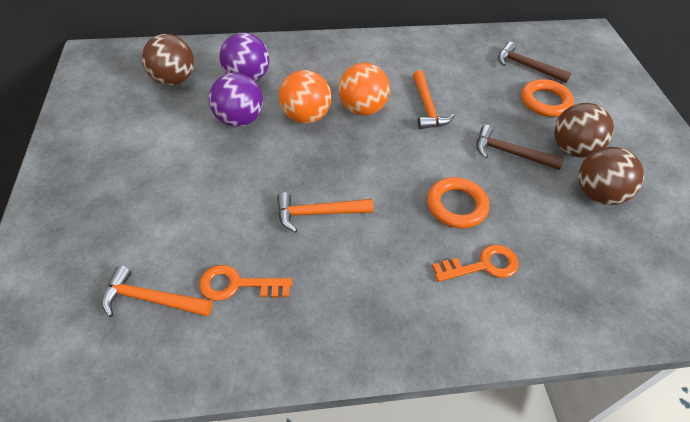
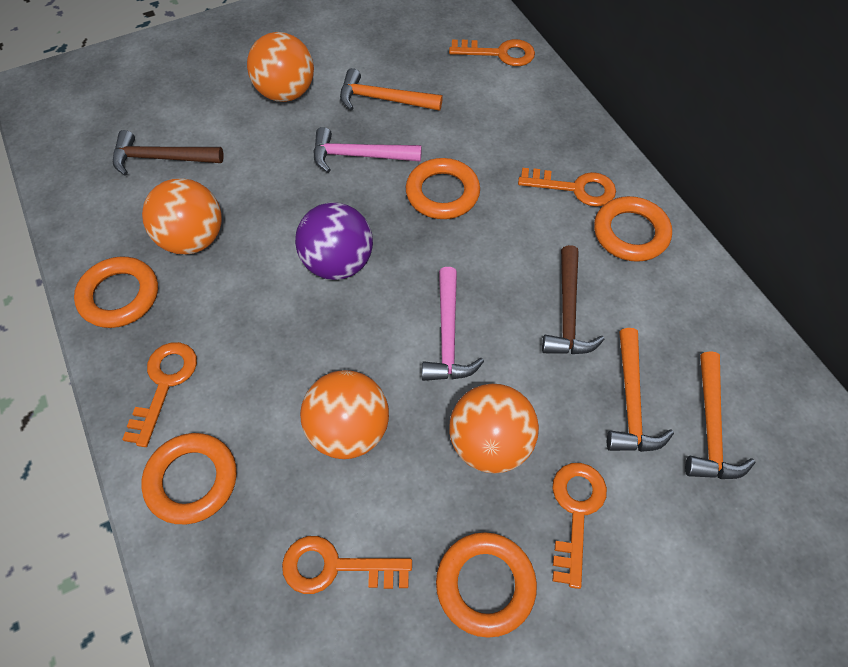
brown ball: [142,34,194,85] [554,103,614,158] [578,147,644,205] = 3 -> none = 0
orange ball: [279,70,331,124] [338,63,390,116] = 2 -> [142,178,222,255] [247,32,314,102] [300,370,389,459] [449,384,539,473] = 4
orange key: [199,265,292,301] [432,245,519,282] = 2 -> [122,342,197,447] [282,536,412,594] [449,39,535,66] [518,168,616,207] [553,463,607,589] = 5
orange ring: [427,177,489,228] [521,79,574,117] = 2 -> [74,256,158,328] [141,433,237,524] [406,158,480,219] [436,532,537,638] [594,196,672,262] = 5
pink hammer: none = 0 -> [313,127,422,172] [422,267,484,381] = 2
purple ball: [209,73,263,127] [220,33,269,82] = 2 -> [295,202,373,280] = 1

